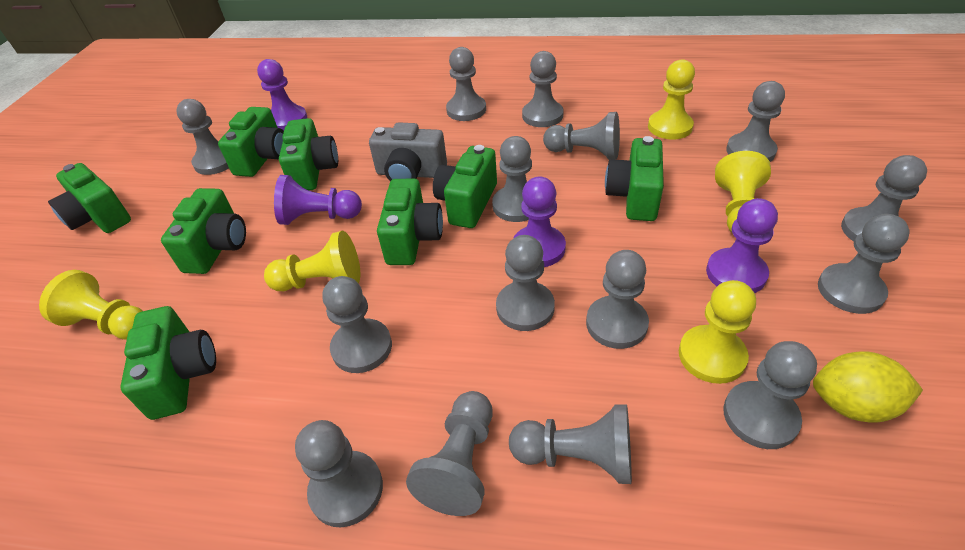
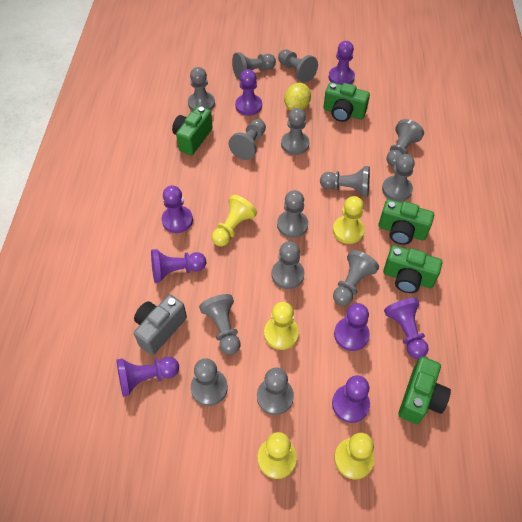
green camera: [48,163,131,233] [120,306,216,420] [161,188,246,274] [218,107,284,177] [279,118,338,191] [377,179,443,265] [433,145,497,228] [605,136,664,221] = 8 -> [172,106,213,155] [323,82,370,122] [379,199,434,245] [383,245,442,293] [398,357,451,424] = 5
grey pawn: [176,99,229,175] [295,420,383,527] [322,276,392,373] [406,391,492,516] [446,47,486,121] [492,136,532,222] [496,235,555,331] [509,405,632,484] [522,51,564,127] [543,112,620,160] [586,250,649,349] [723,341,817,449] [726,81,785,162] [818,214,910,314] [841,155,927,242] = 15 -> [188,67,215,111] [191,358,228,406] [199,294,241,355] [229,119,266,160] [232,52,276,80] [257,368,294,415] [272,241,304,289] [277,190,308,238] [278,49,318,83] [281,108,309,155] [320,166,370,197] [333,250,379,306] [382,154,415,201] [386,119,424,167] = 14
purple pawn: [257,59,307,131] [274,175,362,225] [513,177,566,267] [706,198,778,293] = 4 -> [116,357,179,397] [151,249,206,283] [162,186,193,233] [235,69,262,116] [329,41,355,85] [332,375,370,423] [334,303,370,351] [384,298,429,359] = 8

